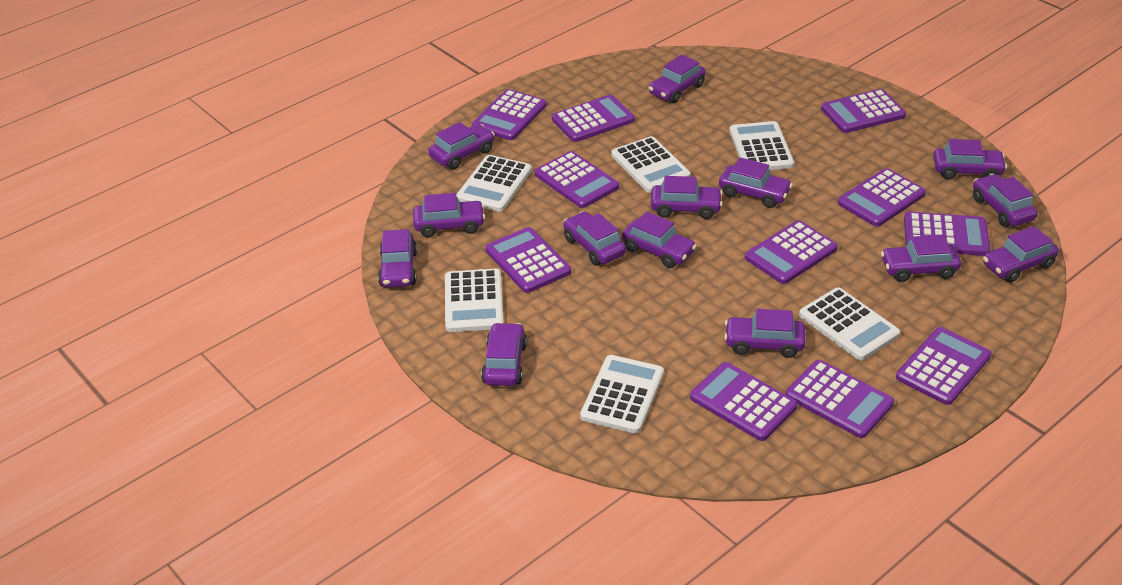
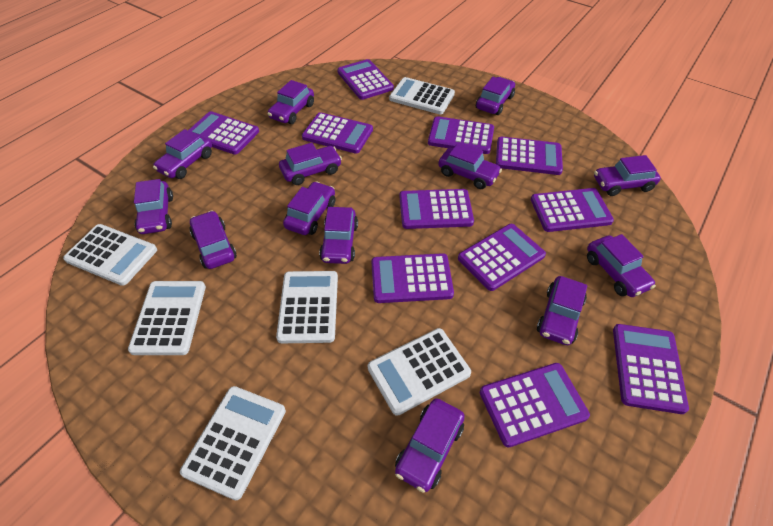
purple car: [378,229,417,287] [413,193,485,237] [428,122,495,169] [481,322,527,386] [563,211,626,266] [622,212,697,268] [649,55,706,103] [651,176,723,219] [719,157,793,208] [724,309,805,358] [881,235,961,282] [933,139,1007,180] [973,174,1037,227] [983,226,1059,282] = 14 -> [134,179,173,234] [153,129,212,179] [189,210,237,269] [267,80,314,124] [279,143,342,185] [283,181,335,235] [319,207,358,264] [395,398,465,493] [438,142,502,189] [476,77,515,115] [537,276,587,345] [587,234,656,297] [594,155,661,196] = 13

